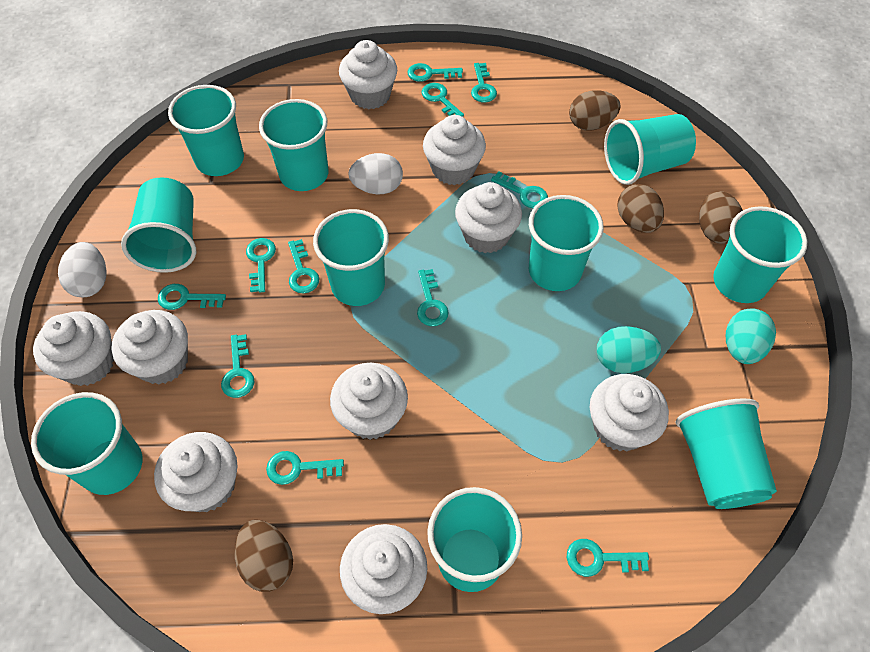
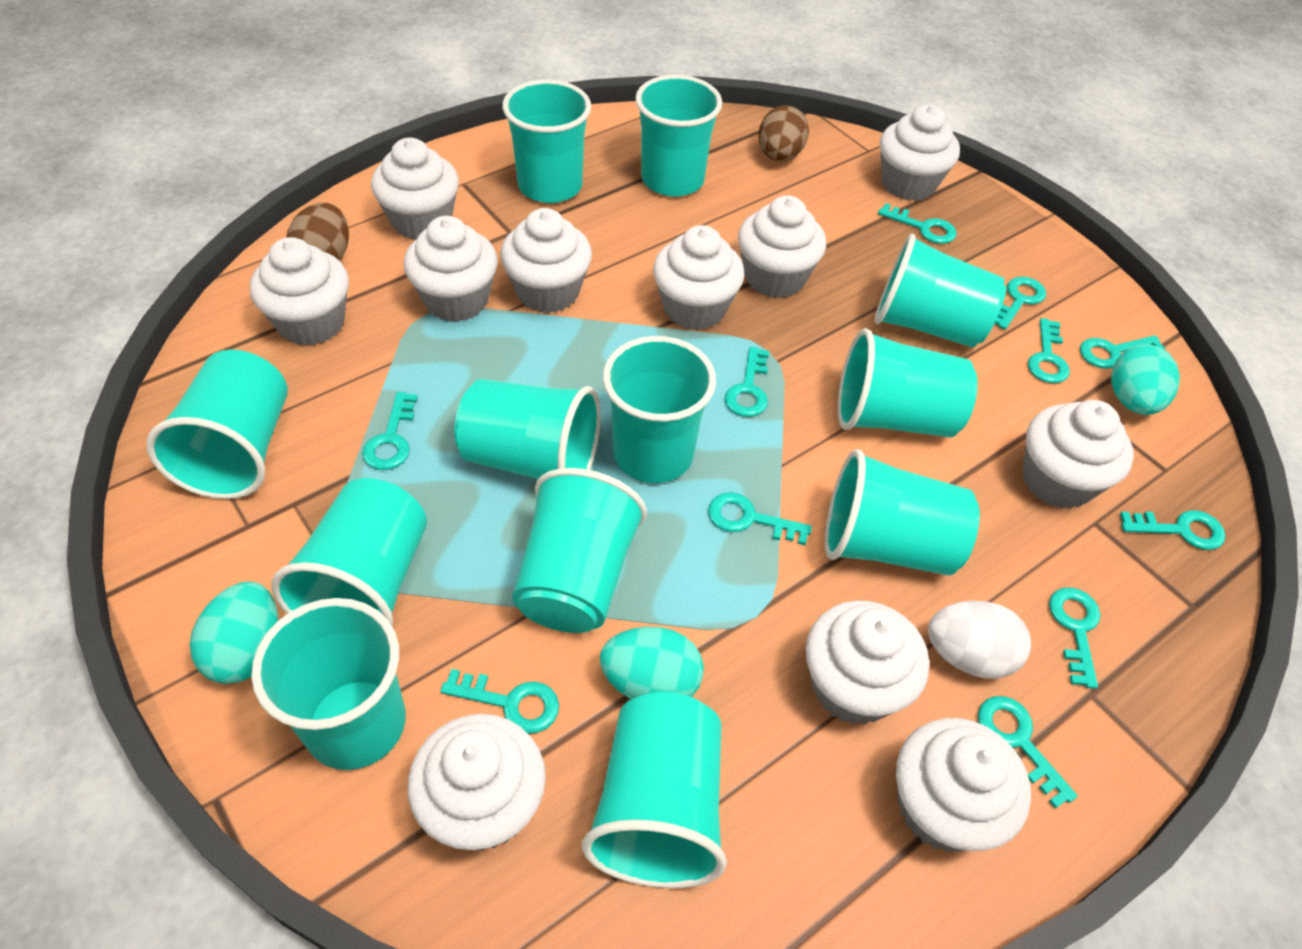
brown egg: [235,520,293,592] [569,90,621,131] [618,184,664,233] [699,191,743,244] = 4 -> [286,203,349,261] [759,105,809,162] = 2
turquoise cup: [31,392,142,495] [121,177,196,273] [168,85,244,176] [259,99,328,191] [313,209,389,306] [427,487,522,592] [529,195,604,291] [604,114,696,185] [676,398,777,509] [713,206,807,303] = 10 -> [146,350,288,499] [251,598,406,770] [271,478,427,625] [454,379,601,480] [502,80,591,203] [512,468,647,633] [582,692,727,888] [603,336,716,483] [635,75,722,197] [825,449,980,576] [838,328,977,437] [874,234,1006,348] = 12
turquoise egg: [597,326,661,373] [726,309,776,364] = 2 -> [190,582,278,684] [600,627,704,699] [1111,344,1180,415] = 3
white cupcake: [33,311,114,386] [111,310,188,385] [154,432,237,512] [330,363,408,440] [339,40,397,109] [340,524,427,614] [423,115,486,185] [455,182,522,253] [590,374,669,451] = 9 -> [250,237,349,346] [371,138,459,239] [404,216,498,322] [408,714,546,851] [500,208,592,313] [653,225,745,330] [738,195,826,298] [806,600,929,725] [880,104,960,201] [896,718,1031,852] [1023,400,1134,509] = 11
white egg: [58,242,107,297] [348,153,403,194] = 2 -> [928,601,1031,679] = 1

